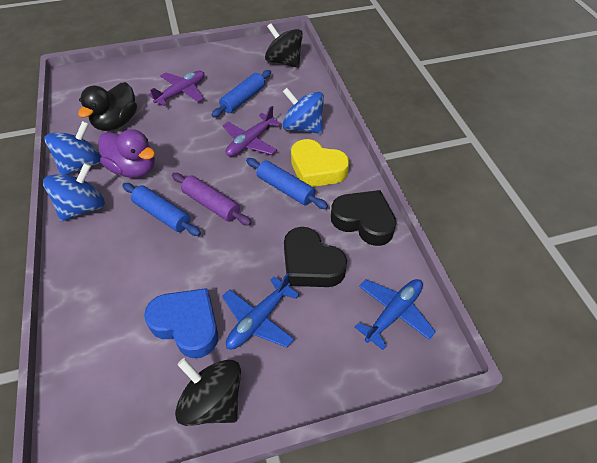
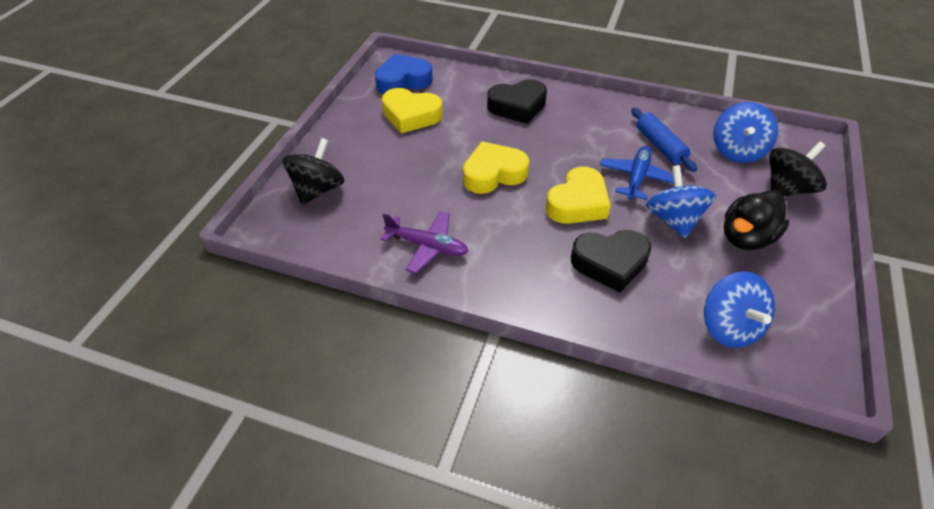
blue plane: [222,273,300,349] [355,279,436,350] = 2 -> [600,146,674,200] = 1
blue rolling pin: [122,183,201,236] [212,70,271,117] [246,158,328,209] = 3 -> [631,108,697,172] = 1
purple duck: [98,129,155,178] = 1 -> none = 0
purple plane: [148,71,204,106] [223,106,281,157] = 2 -> [380,211,469,274] = 1
purple rolling pin: [172,173,252,226] = 1 -> none = 0
yellow heart: [291,139,349,187] = 1 -> [382,88,443,133] [463,142,529,194] [546,166,611,224] = 3

